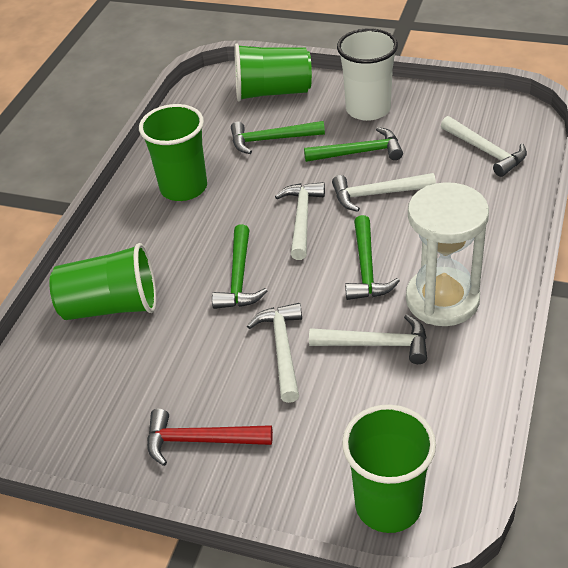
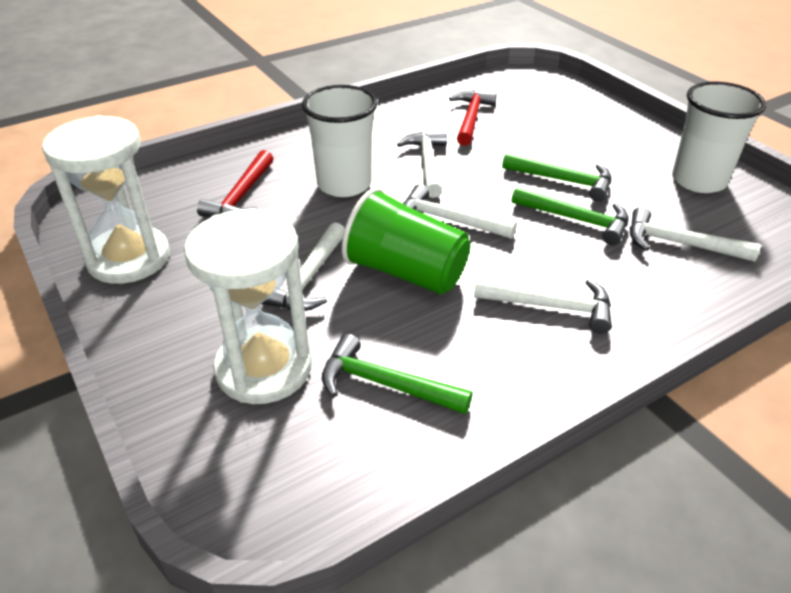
green cup: [49,243,156,320] [139,104,207,201] [235,43,312,102] [342,404,436,533] = 4 -> [341,187,471,294] = 1
green hammer: [212,224,268,309] [231,121,325,154] [304,127,403,162] [345,215,400,300] = 4 -> [322,334,473,414] [502,153,611,202] [512,187,629,245] = 3
red hammer: [147,409,273,466] = 1 -> [197,150,273,217] [449,90,497,146] = 2
white cup: [337,28,398,121] = 1 -> [302,85,378,197] [672,81,766,193] = 2
white hourglass: [406,182,489,326] = 1 -> [42,115,170,284] [184,209,312,404] = 2

